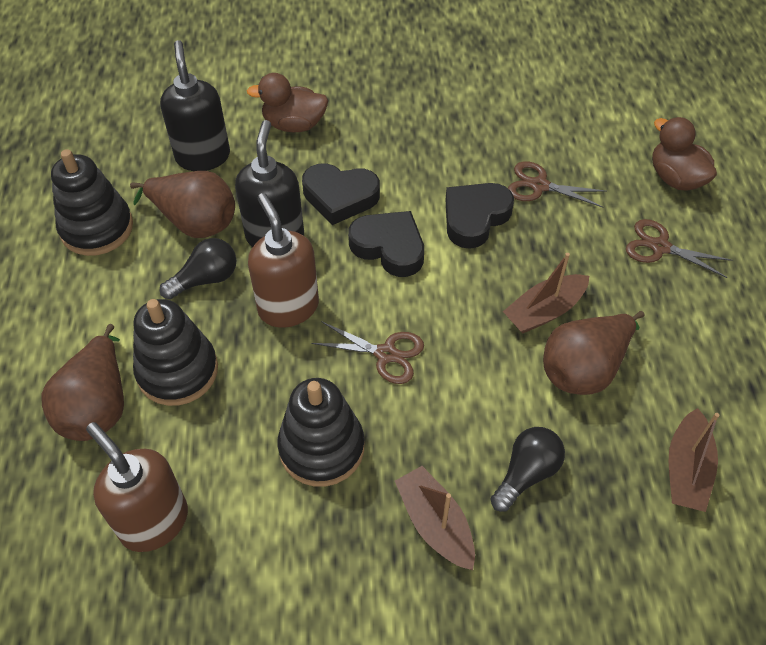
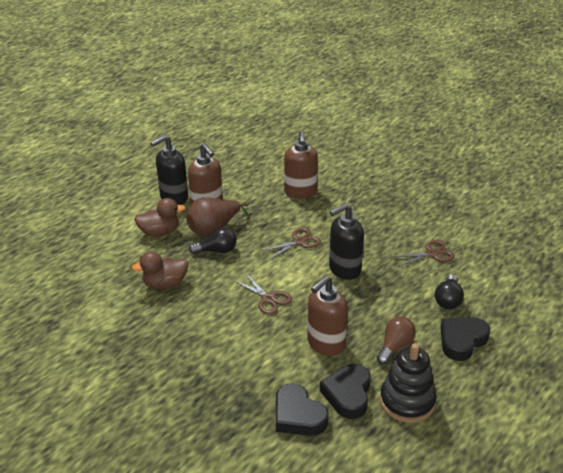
black stacking toy: [51,149,133,256] [133,299,218,406] [277,378,364,487] = 3 -> [380,343,437,423] = 1
brown boat: [395,466,475,570] [503,253,589,334] [669,408,720,512] = 3 -> none = 0
brown light bulb: none = 0 -> [377,316,416,364] = 1
brown pear: [42,324,124,441] [130,171,235,238] [543,311,645,395] = 3 -> [186,197,248,236] = 1
brown soap dispenser: [86,422,188,552] [248,193,319,328] = 2 -> [188,143,223,204] [284,130,318,199] [307,275,348,356] = 3

